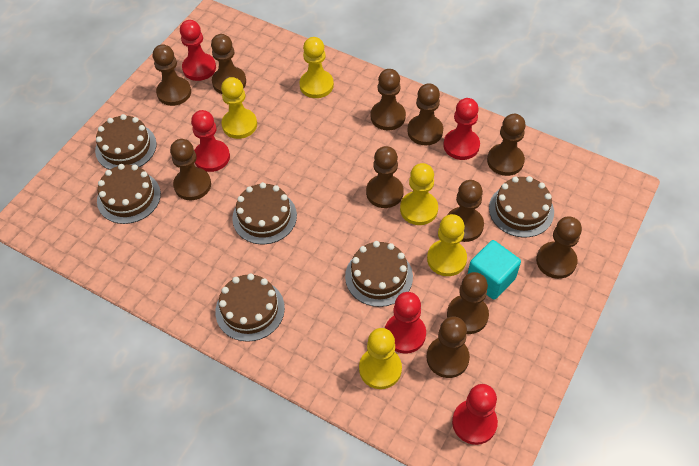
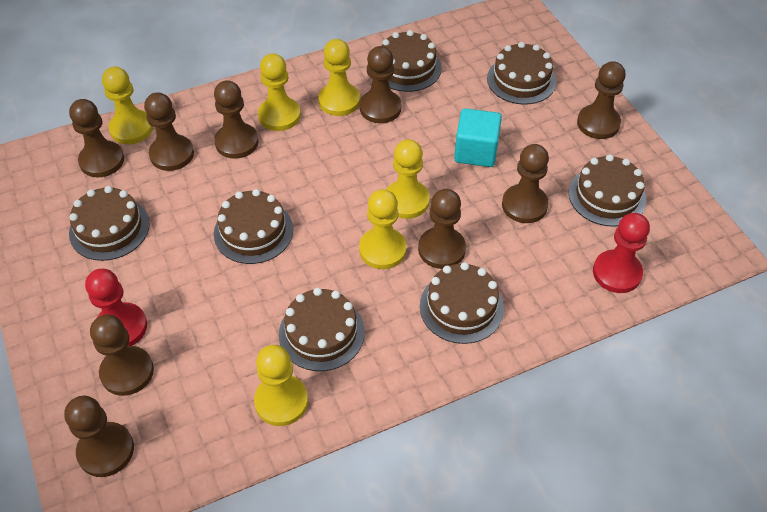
brown cake: [95,114,156,170] [97,164,161,224] [215,274,285,342] [232,182,297,244] [345,241,413,307] [489,176,554,238] = 6 -> [69,186,150,261] [214,189,293,264] [279,287,365,371] [381,30,442,92] [420,262,504,344] [487,42,556,105] [569,154,647,227] = 7
brown pawn: [153,44,191,106] [170,139,211,200] [211,34,246,94] [366,146,404,208] [371,69,406,131] [407,83,443,145] [427,317,470,378] [447,180,484,242] [447,272,489,334] [487,114,526,176] [536,216,582,279] = 11 -> [64,396,134,477] [69,99,124,177] [90,314,154,396] [144,92,194,171] [214,80,259,159] [360,46,401,123] [418,189,466,269] [502,144,549,223] [577,61,626,139] = 9
red pawn: [180,20,216,81] [191,110,230,172] [385,292,426,353] [443,98,480,160] [452,384,498,445] = 5 -> [85,269,147,346] [593,213,650,293] = 2
yellow pawn: [221,77,257,139] [299,37,334,98] [359,328,402,389] [400,163,438,225] [427,214,467,276] = 5 -> [102,67,153,144] [254,345,308,426] [258,54,301,131] [318,39,360,116] [359,189,407,269] [386,139,430,219] = 6

